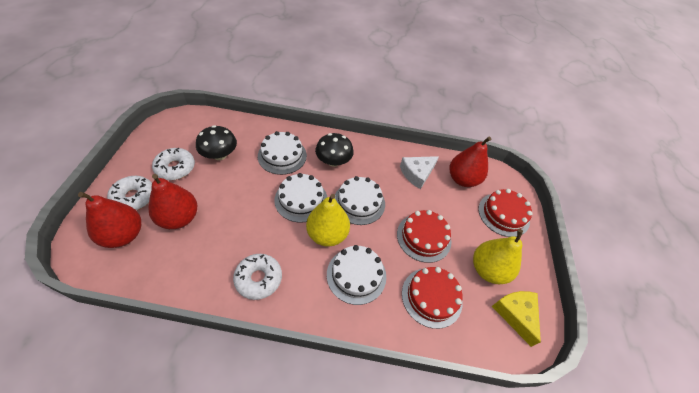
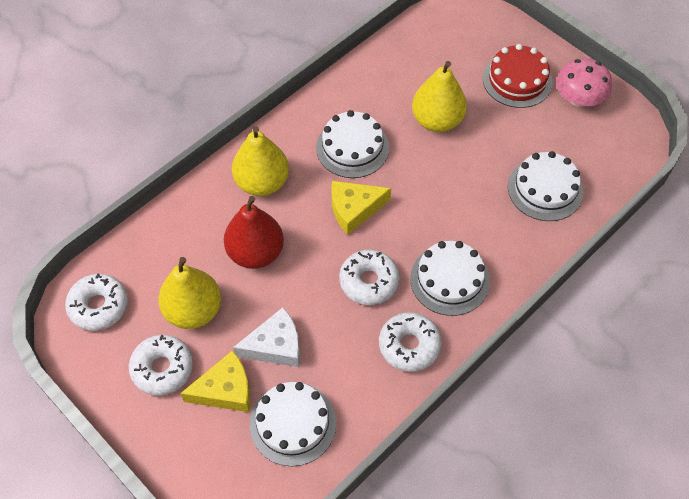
black mushroom: [196,125,237,160] [315,133,354,167] = 2 -> none = 0
pink mushroom: none = 0 -> [556,58,612,107] = 1
red cake: [397,210,451,263] [402,267,463,329] [478,189,533,237] = 3 -> [483,44,553,108] = 1
red pear: [78,192,141,248] [148,174,197,229] [449,137,491,187] = 3 -> [224,196,284,269] = 1
white donut: [107,176,152,210] [152,148,195,180] [233,254,282,300] = 3 -> [65,273,128,331] [129,335,193,396] [339,250,400,305] [379,312,442,372] = 4
yellow cheese: [492,291,541,347] = 1 -> [180,350,251,412] [331,181,391,235] = 2
yellow pear: [306,194,350,246] [473,229,523,284] = 2 -> [158,257,221,329] [232,127,289,196] [412,61,467,132] = 3

